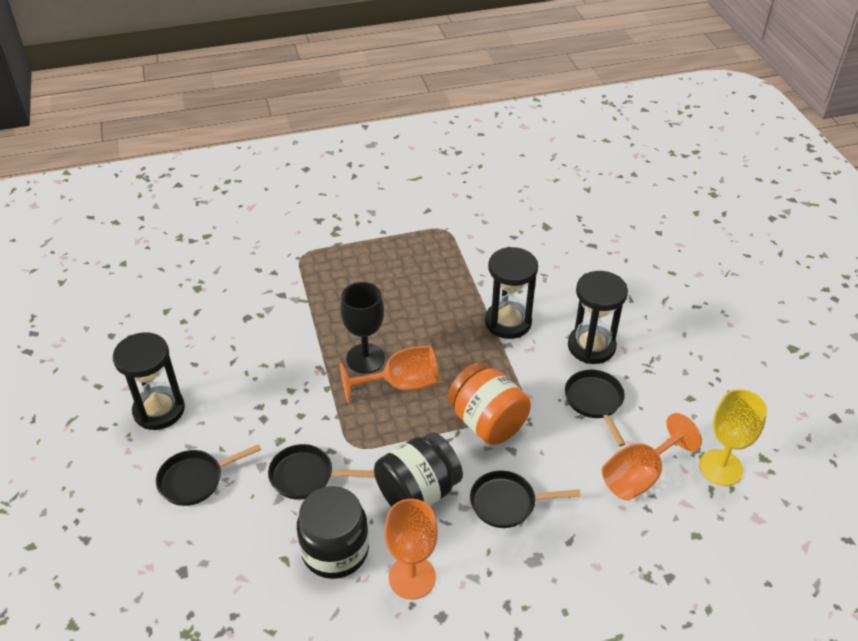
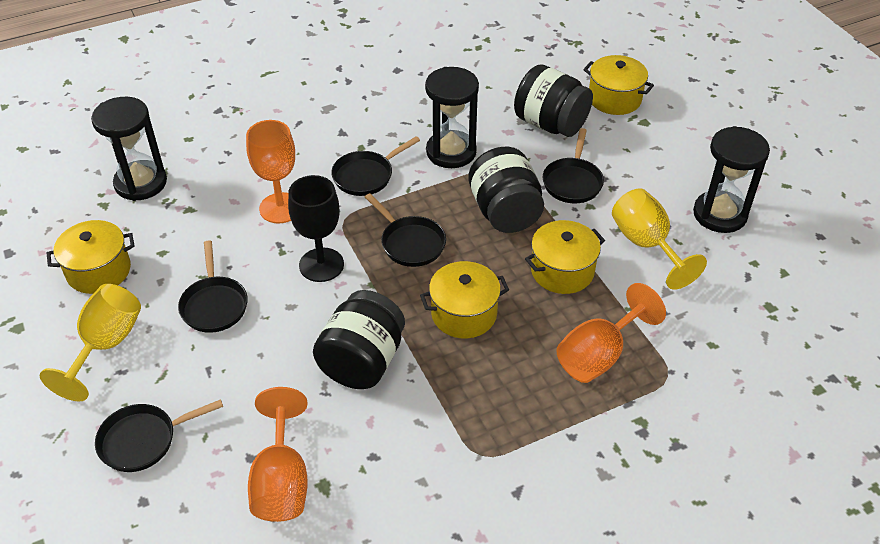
black jar: [297,486,369,579] [374,432,463,507] = 2 -> [313,290,405,389] [468,147,544,233] [514,64,593,137] = 3
black pan: [156,444,261,506] [268,444,375,499] [470,470,581,528] [565,370,625,447] = 4 -> [95,399,223,472] [178,240,248,333] [331,136,420,196] [365,193,446,267] [543,128,604,203] = 5
orange jar: [448,362,531,445] = 1 -> none = 0
yellow goblet: [699,389,767,486] = 1 -> [40,284,141,401] [612,188,707,290] = 2
yellow pot: none = 0 -> [47,220,135,294] [420,261,509,338] [525,220,605,294] [583,55,654,115] = 4

